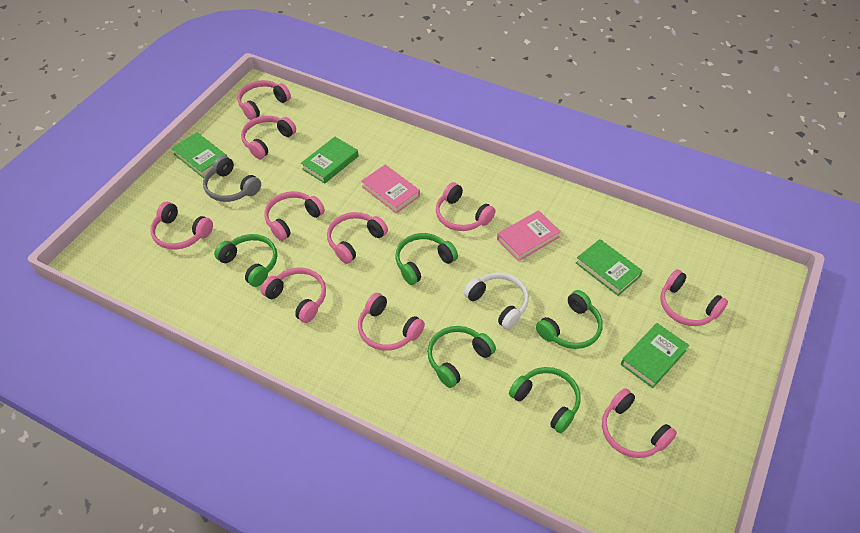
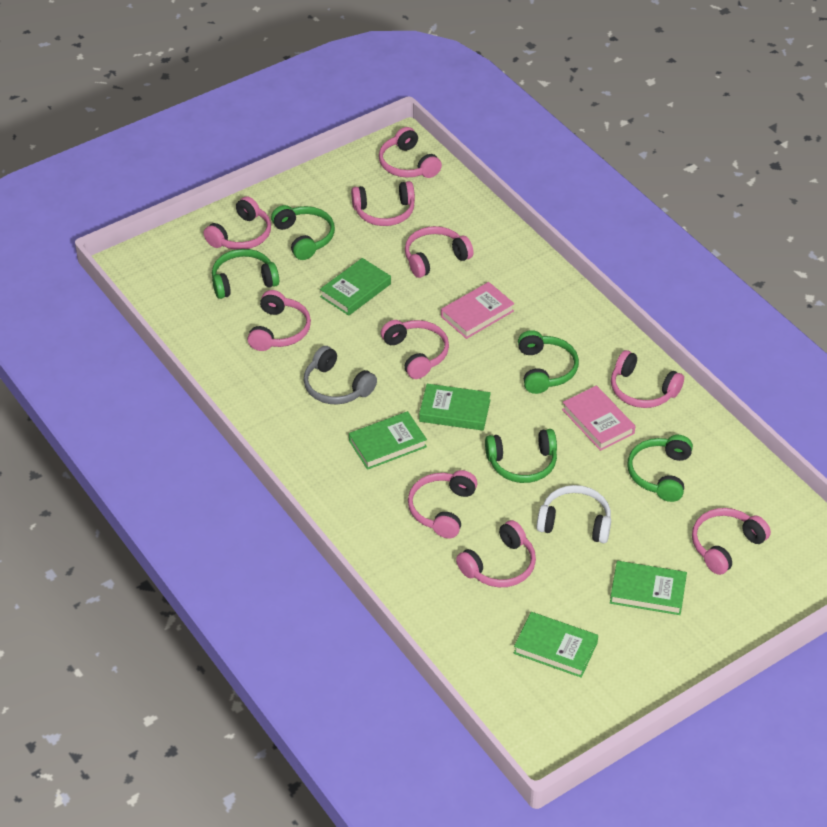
green book: [172,132,227,178] [301,137,358,184] [576,239,643,296] [621,323,689,388] = 4 -> [320,258,391,316] [349,411,427,470] [419,384,491,431] [514,612,598,678] [610,561,687,615] = 5

